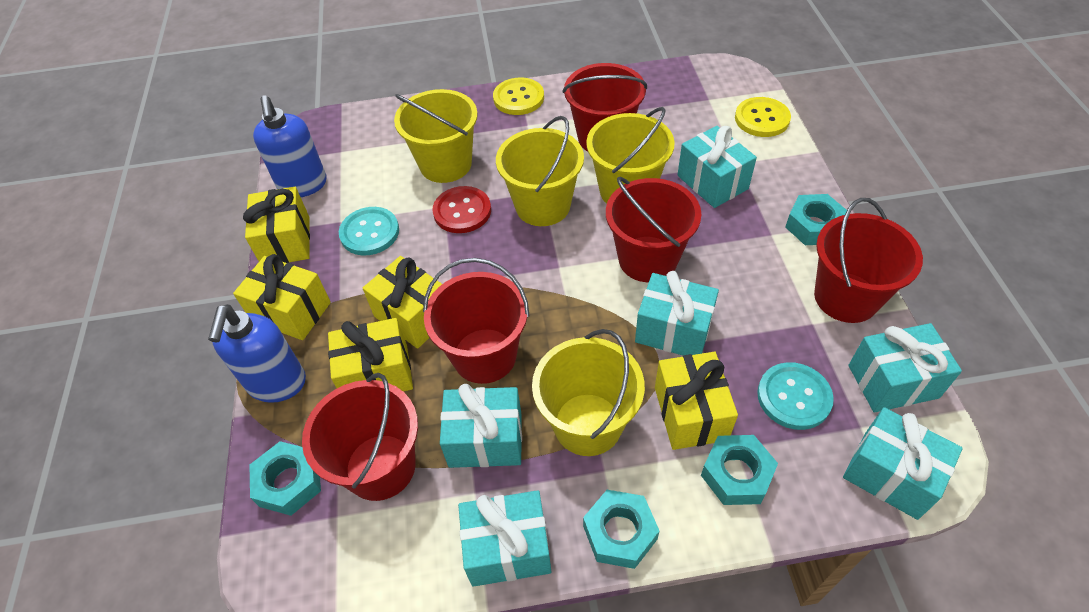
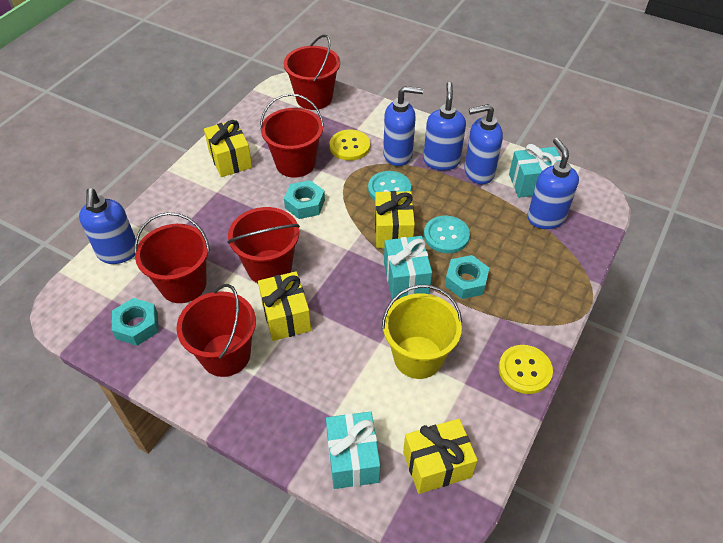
blue soap dispenser: [208,304,306,403] [253,95,326,197] = 2 -> [79,188,136,264] [383,86,424,166] [423,82,466,171] [465,104,503,184] [527,138,579,229] = 5
red button: [432,186,491,233] = 1 -> none = 0
turquoise gift: [440,384,522,468] [458,490,551,587] [635,271,719,355] [678,126,757,208] [843,407,963,520] [848,323,962,413] = 6 -> [326,412,380,489] [384,236,432,299] [509,144,562,198] = 3
turquoise nut: [250,441,321,516] [583,490,659,569] [701,435,778,505] [785,194,847,245] = 4 -> [112,298,158,346] [284,180,325,219] [445,255,489,299] = 3
yellow bucket: [394,89,478,183] [496,116,584,226] [532,329,645,456] [586,107,675,204] = 4 -> [382,285,462,379] = 1
yellow gift: [233,254,331,340] [243,187,310,263] [328,318,413,392] [363,256,442,349] [655,352,738,450] = 5 -> [204,120,252,177] [258,271,311,341] [375,191,415,248] [403,419,478,494] = 4

